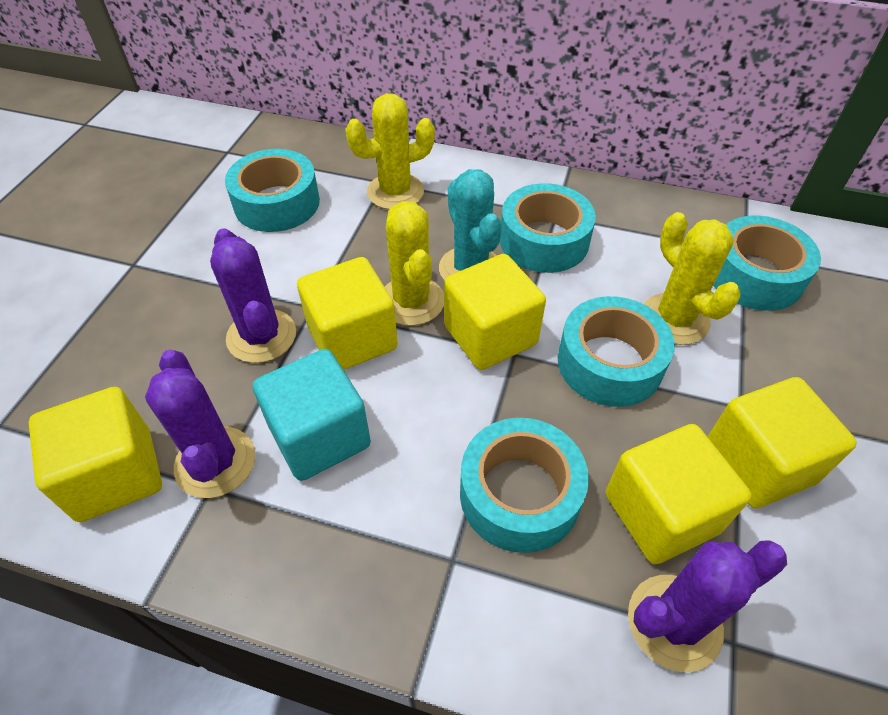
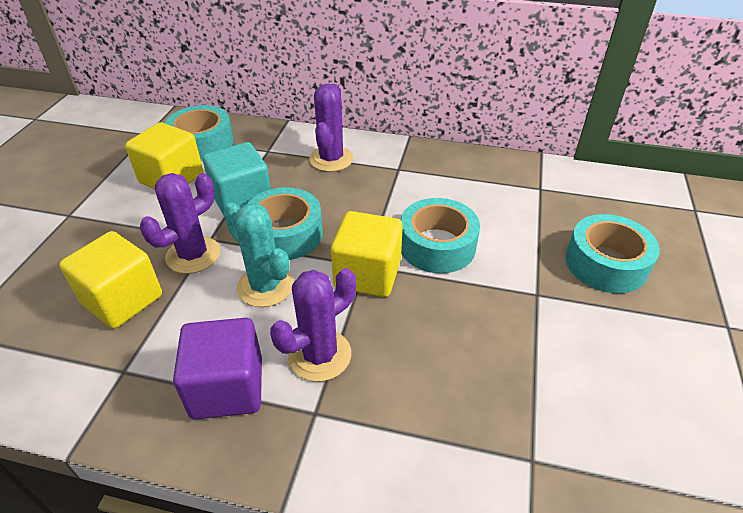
purple cube: none = 0 -> [173,318,262,419] = 1
turquoise tape: [225,149,320,232] [460,418,589,553] [500,183,596,273] [558,296,675,407] [713,216,821,311] = 5 -> [165,105,234,161] [247,187,323,260] [401,198,480,273] [565,214,660,293] = 4
yellow cactus: [345,93,435,210] [385,201,444,326] [644,212,741,345] = 3 -> none = 0
yellow cube: [28,387,162,522] [297,257,398,370] [444,254,546,370] [606,424,752,564] [707,377,857,508] = 5 -> [59,231,162,329] [125,122,203,189] [331,211,403,297] = 3

